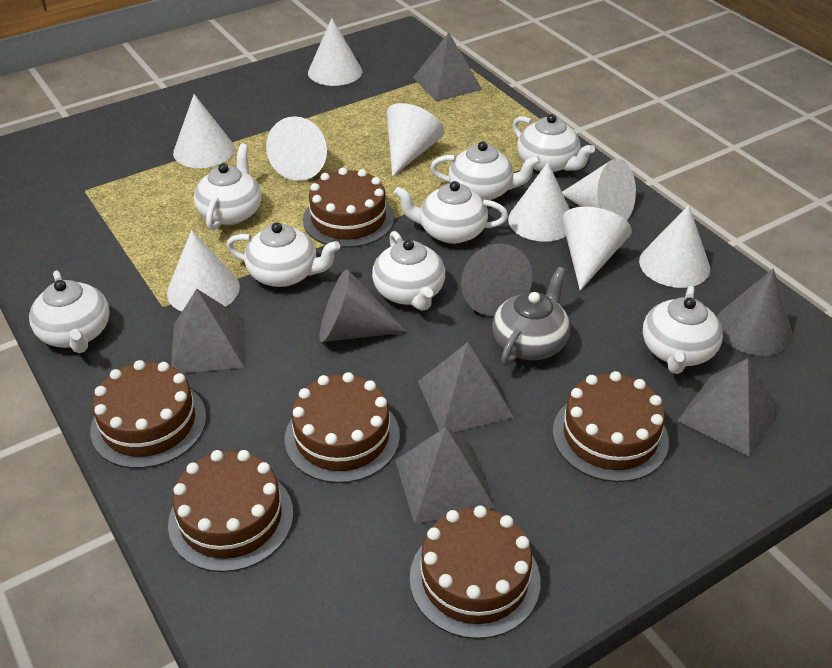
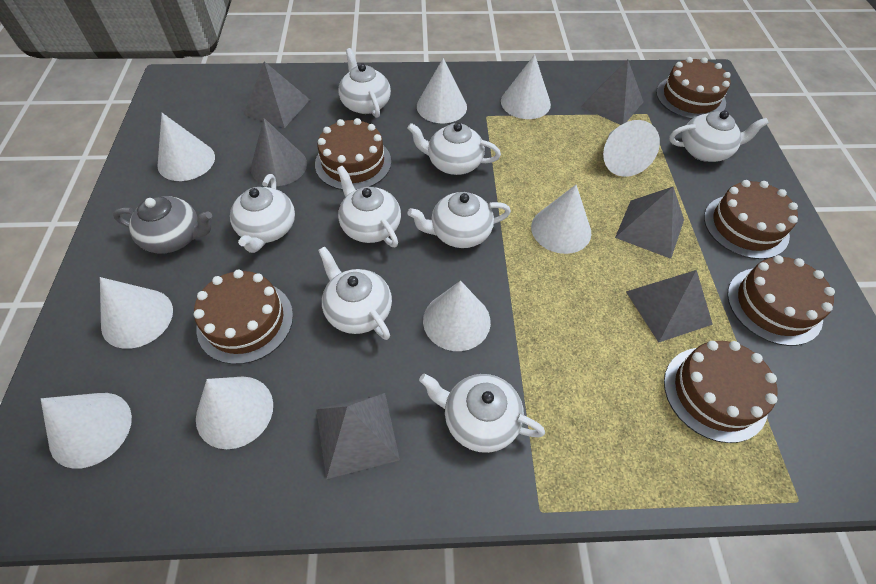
grey cone: [319,269,407,342] [461,244,533,316] [717,269,792,356] = 3 -> [251,118,307,186] = 1

